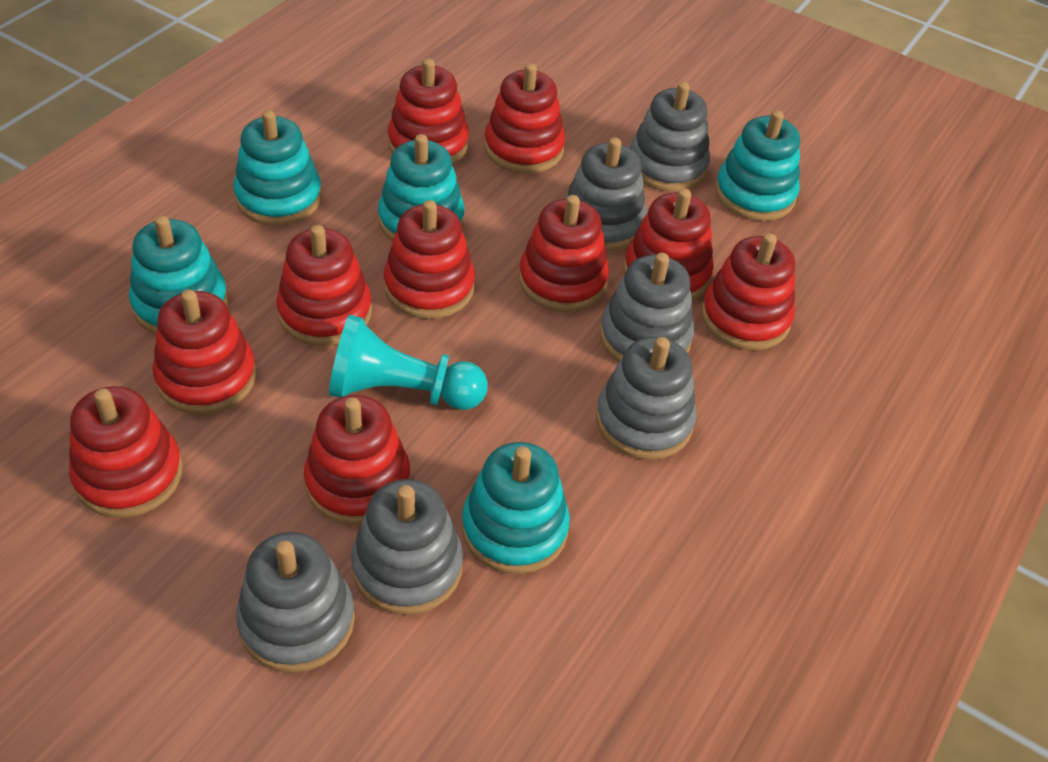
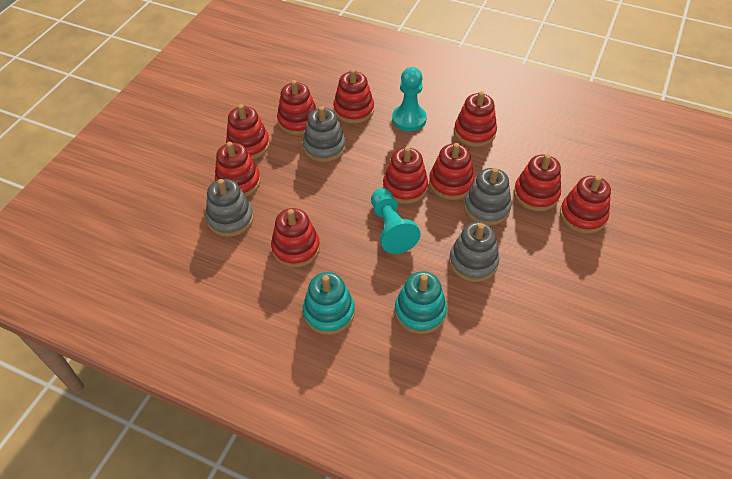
grey stacking toy: [236,532,355,673] [351,479,463,615] [564,138,647,252] [596,337,696,460] [600,253,694,362] [630,82,710,192] = 6 -> [206,179,254,237] [303,106,346,162] [449,222,499,282] [464,168,512,226] = 4
turquoise pawn: [329,315,488,410] = 1 -> [371,188,420,254] [392,67,427,132] = 2
turquoise stacking toy: [129,216,228,334] [234,110,322,226] [378,134,465,242] [462,442,570,574] [715,110,800,221] = 5 -> [303,272,355,335] [395,271,447,334] = 2

